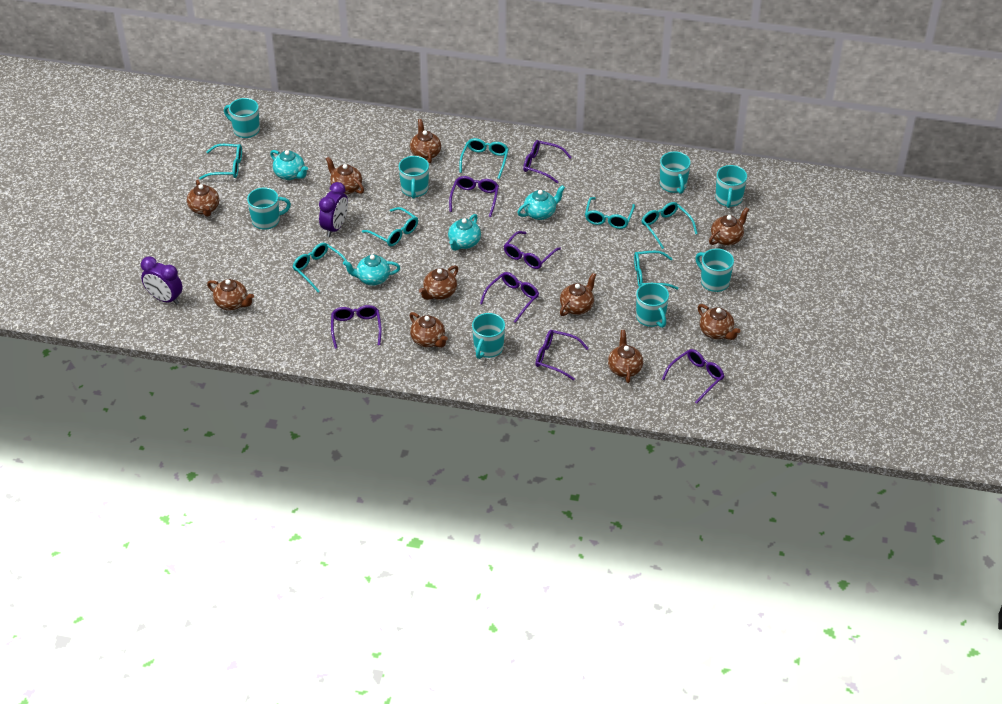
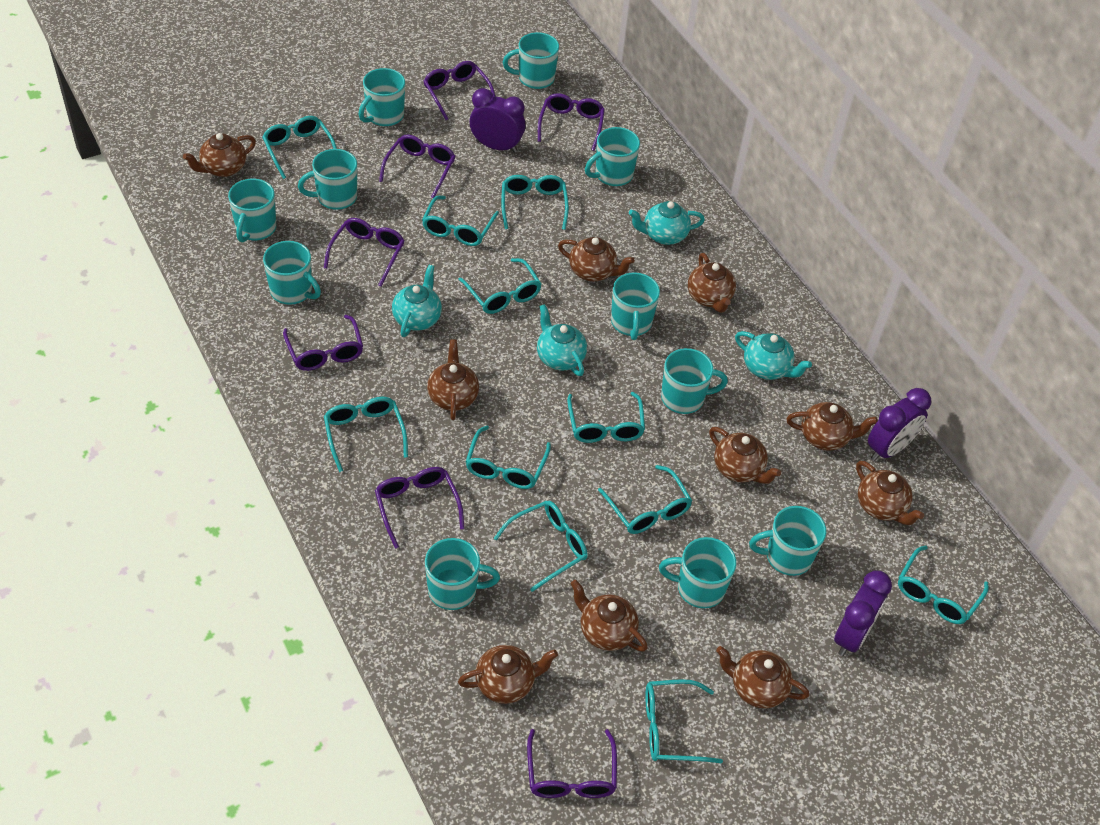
purple clock: [141,256,183,305] [319,182,348,237] = 2 -> [469,88,525,153] [834,571,892,656] [868,388,931,461] = 3
turquoise glasses: [199,144,242,179] [292,243,347,292] [362,207,418,246] [459,138,509,179] [585,197,635,229] [634,251,679,290] [642,202,698,249] = 7 -> [262,116,337,179] [324,397,408,472] [422,196,499,246] [458,258,541,314] [466,426,551,489] [494,501,588,592] [501,175,569,230] [567,392,645,443] [598,465,692,534] [645,679,723,763] [898,545,989,624] = 11
turquoise mug: [224,98,260,138] [247,187,291,230] [399,156,429,199] [472,313,505,359] [636,283,669,328] [660,151,691,194] [696,248,734,292] [716,165,747,208] = 8 -> [228,179,276,242] [263,241,321,305] [298,149,357,210] [358,68,405,126] [425,538,500,610] [503,32,559,89] [585,127,640,186] [611,272,660,340] [659,537,736,608] [661,348,728,414] [749,506,826,576] = 11

